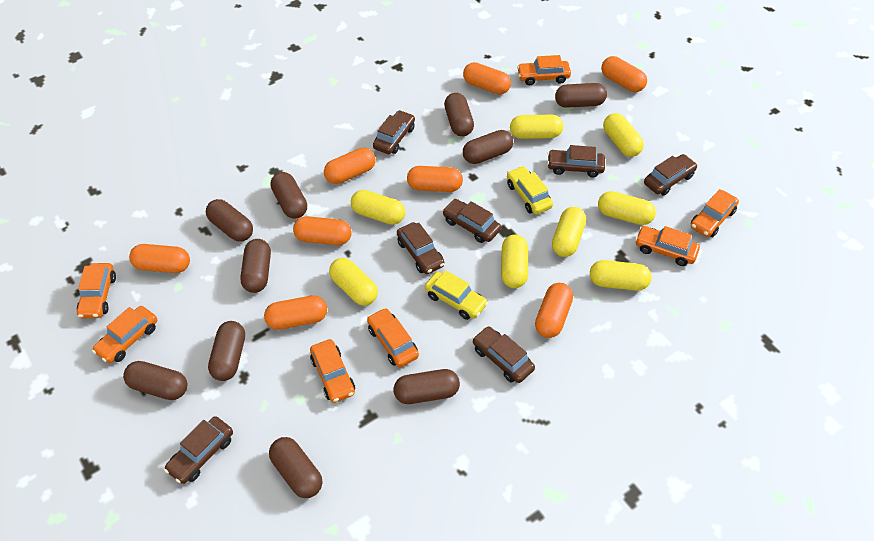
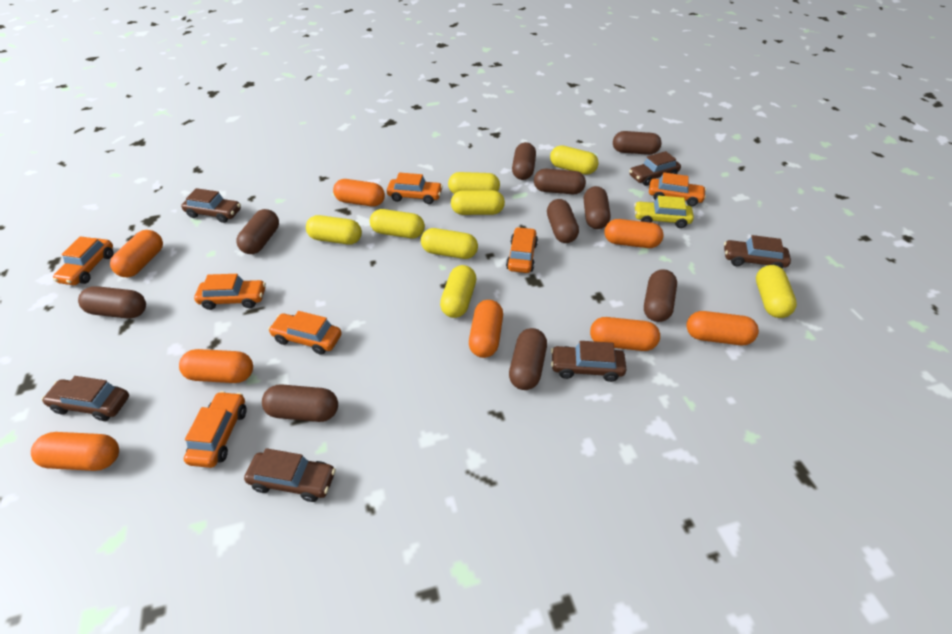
brown car: [164,416,233,484] [373,110,415,154] [397,222,445,274] [442,199,501,243] [472,326,535,383] [547,145,605,178] [644,154,698,196] = 7 -> [42,376,129,421] [181,188,241,223] [244,448,336,502] [551,341,626,382] [629,151,681,186] [724,235,791,268] = 6
yellow car: [425,270,488,320] [507,166,553,214] = 2 -> [634,196,694,228] = 1

